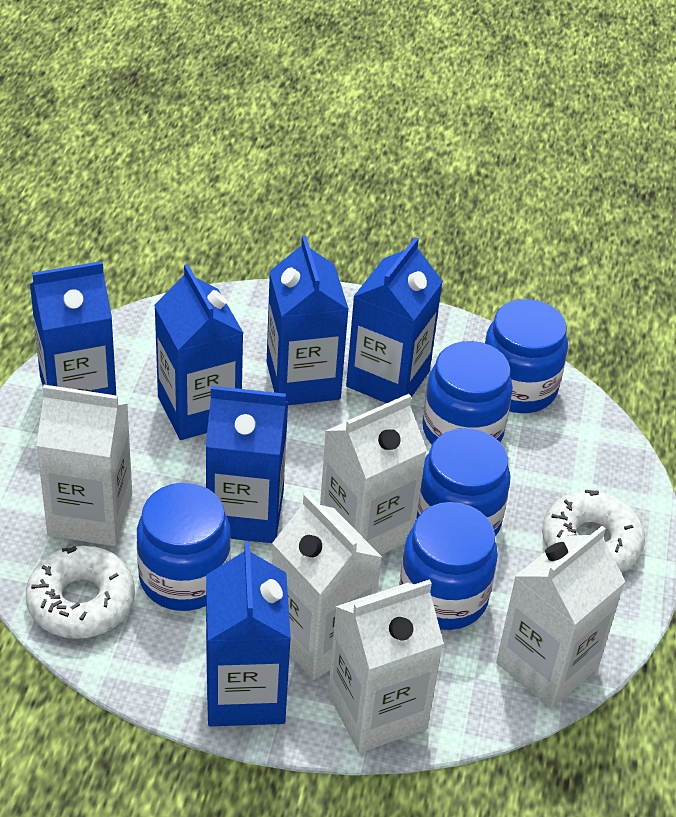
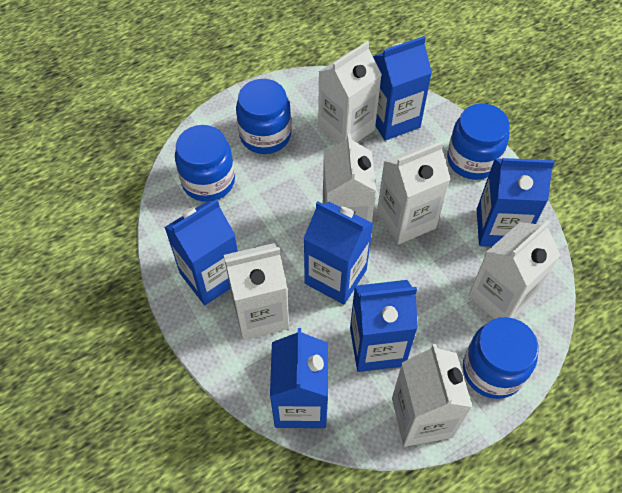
blue jar: [137,483,231,611] [399,502,498,630] [416,428,510,536] [422,341,513,444] [485,299,568,413] = 5 -> [175,125,235,202] [236,79,291,154] [447,103,510,180] [463,317,538,399] = 4
white carton: [36,385,132,546] [272,493,382,680] [320,394,427,555] [328,579,444,753] [496,526,626,709] = 5 -> [224,243,289,340] [318,41,382,144] [323,133,376,223] [377,141,450,245] [392,344,472,447] [468,220,560,319] = 6
white donut: [26,545,135,639] [542,490,645,572] = 2 -> none = 0

